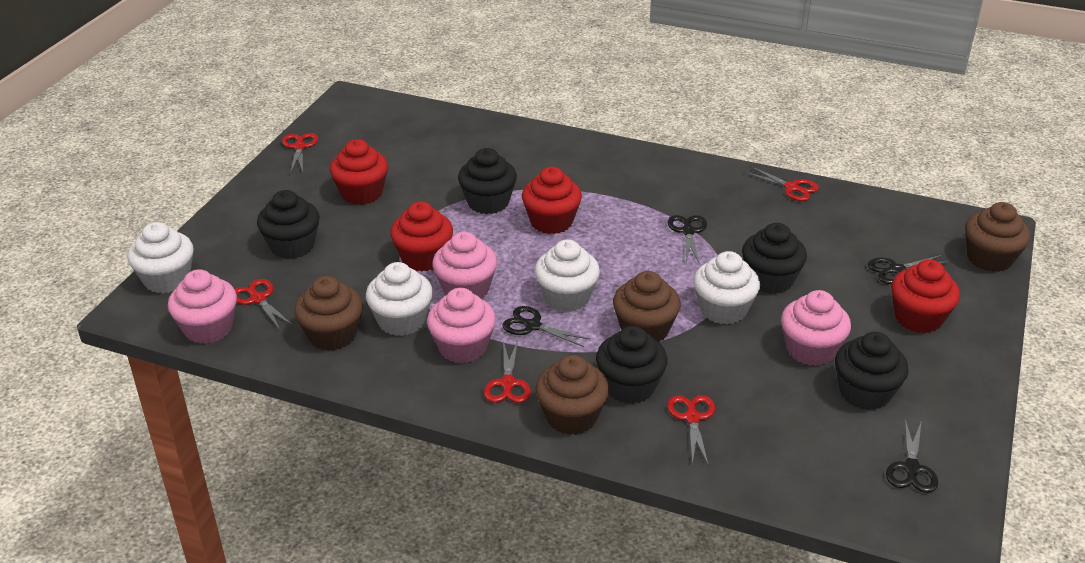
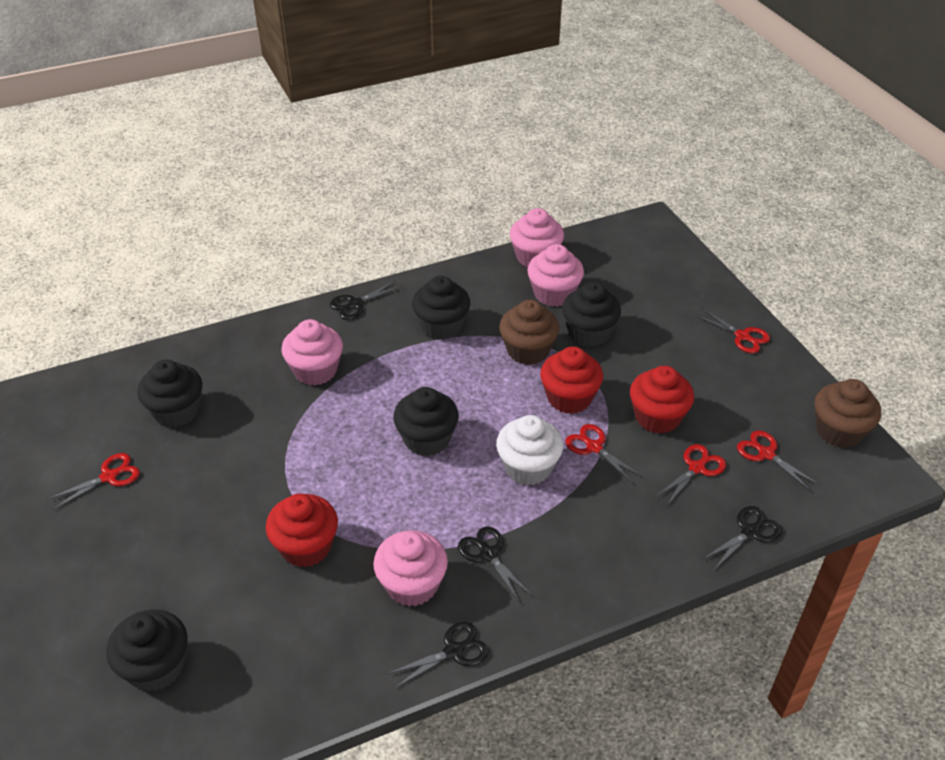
brown cupcake: [294,276,363,351] [535,355,609,435] [613,271,681,343] [965,202,1030,272] = 4 -> [499,300,559,365] [815,379,881,448] = 2
red cupcake: [330,139,388,205] [390,202,453,272] [522,167,582,234] [891,259,960,333] = 4 -> [266,494,338,567] [540,346,603,414] [630,365,694,434] = 3
white cupcake: [127,222,194,293] [366,262,433,336] [534,240,600,312] [693,251,760,324] = 4 -> [496,415,563,485] = 1

